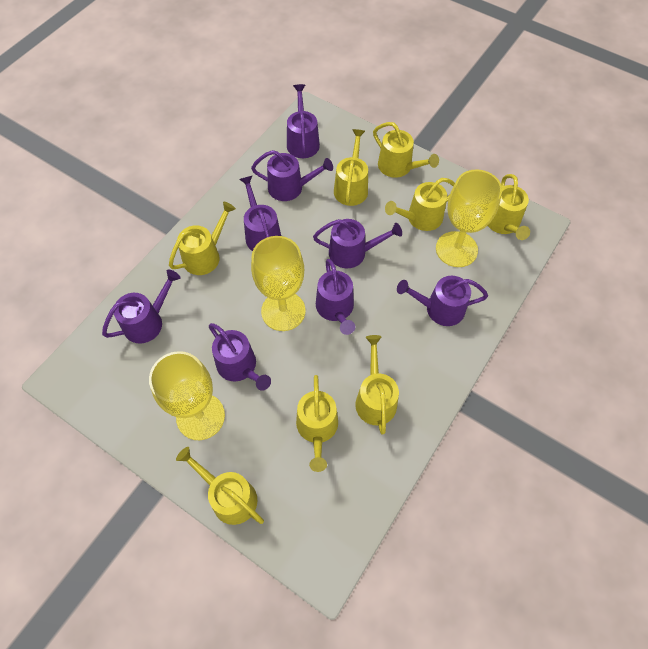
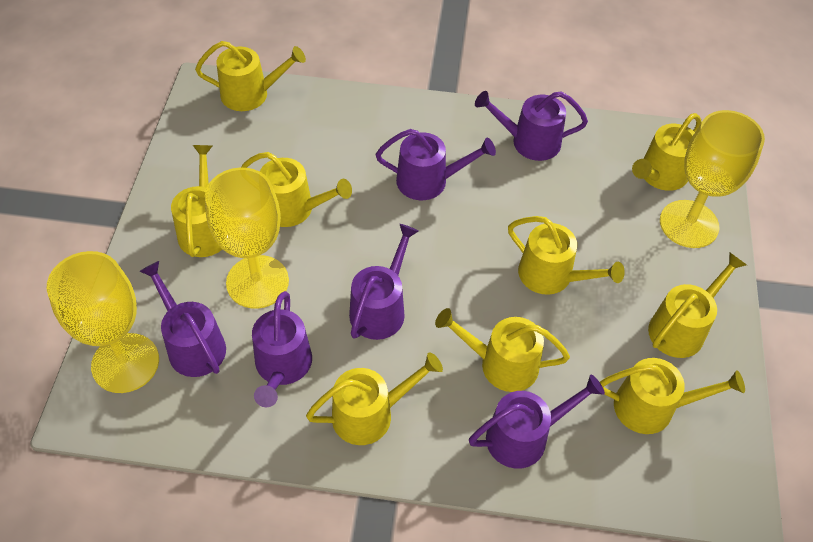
purple watering can: [102,270,180,344] [209,323,271,391] [239,176,281,251] [251,150,333,201] [287,84,320,158] [313,219,402,269] [316,259,355,335] [397,276,488,326] = 8 -> [139,261,226,377] [252,291,312,407] [349,224,419,340] [376,129,496,200] [469,375,605,469] [475,91,588,161] = 6
yellow watering can: [169,202,236,275] [176,447,264,525] [296,375,338,472] [334,129,368,206] [355,335,399,435] [373,122,439,178] [385,178,455,231] [487,174,530,240] = 8 -> [171,145,223,257] [195,41,306,111] [241,152,352,227] [306,352,443,445] [435,308,570,392] [508,216,625,295] [600,358,745,434] [632,113,702,191] [648,253,747,358] = 9

